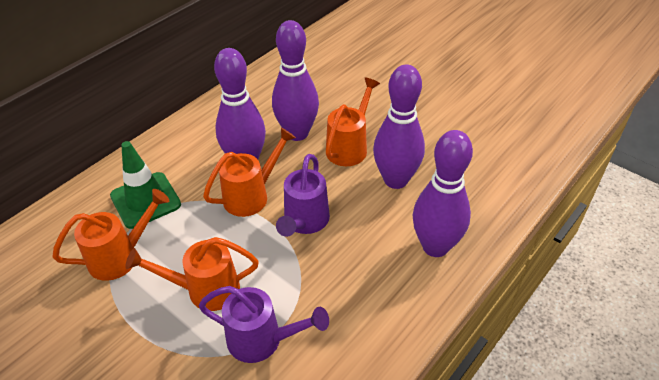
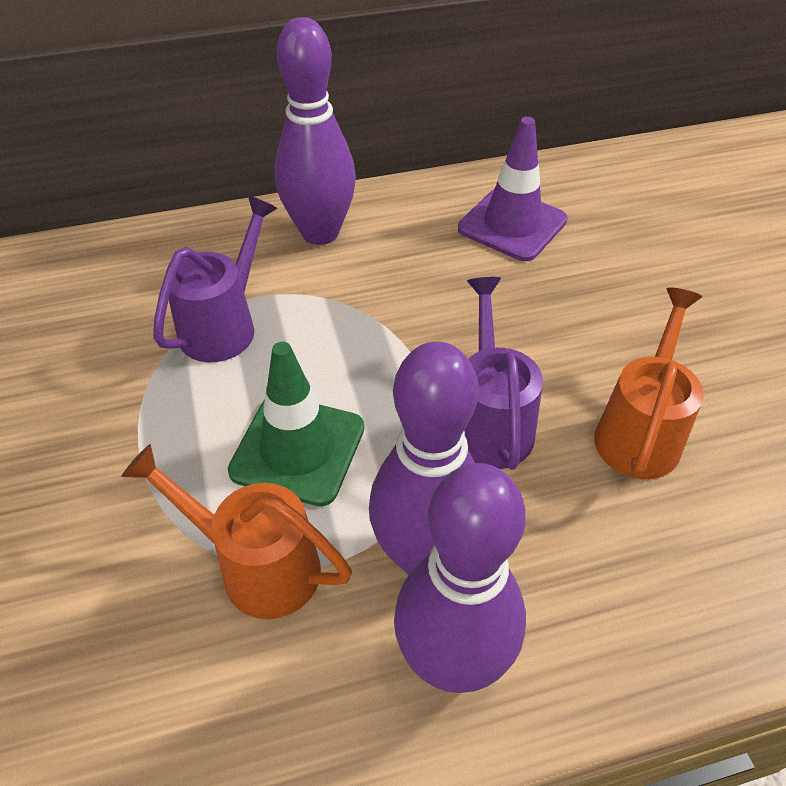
orange watering can: [52,189,169,281] [125,237,259,311] [203,127,296,217] [326,78,380,166] = 4 -> [121,444,352,619] [594,288,703,479] = 2
purple bowling pin: [214,48,266,159] [272,20,319,141] [373,64,425,189] [412,130,473,257] = 4 -> [274,17,356,245] [369,341,479,575] [394,463,526,693] = 3
purple traffic cone: none = 0 -> [458,117,568,261] = 1

